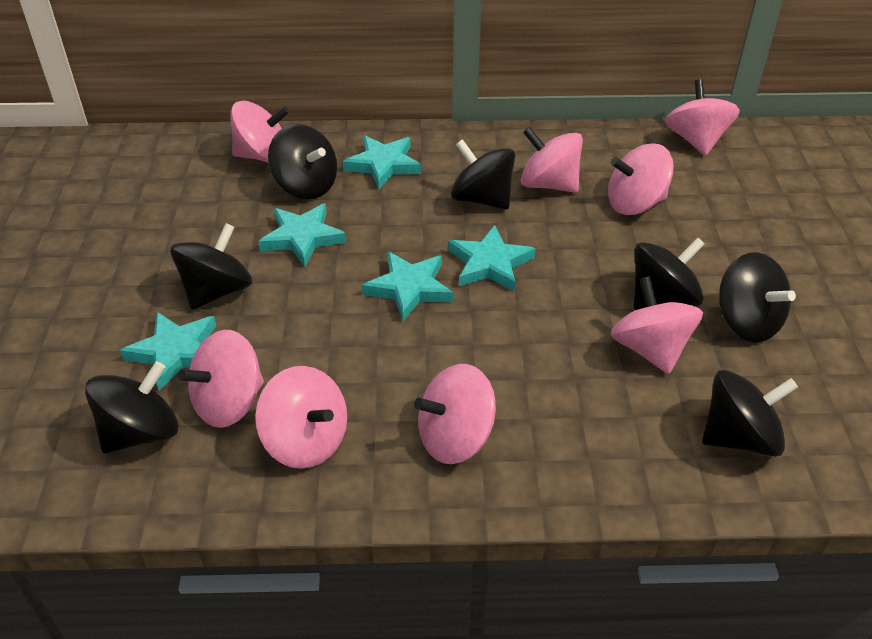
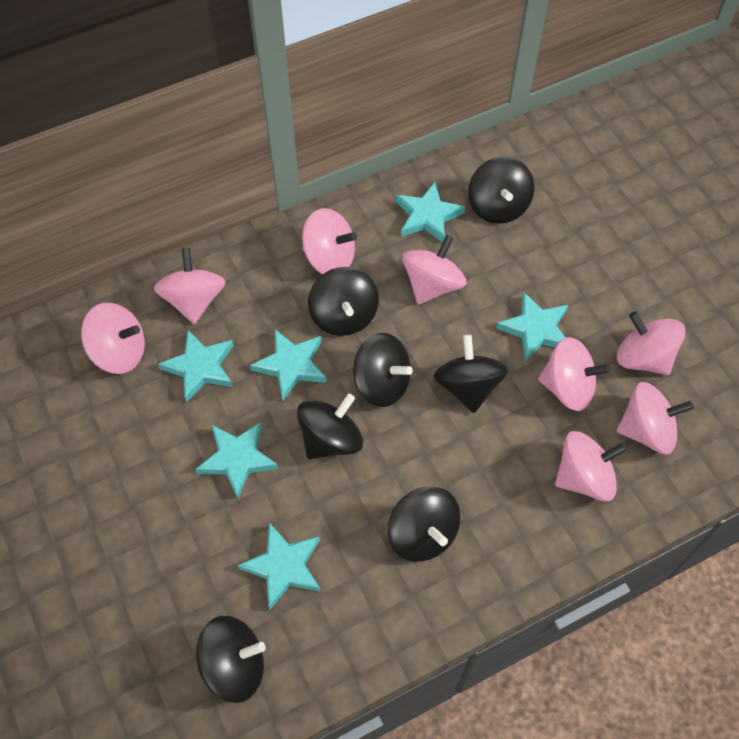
turquoise star: [120,312,216,391] [258,203,346,267] [343,136,421,189] [362,251,453,321] [448,225,536,291] = 5 -> [158,330,234,403] [195,422,278,498] [238,523,321,610] [250,329,327,400] [396,182,465,243] [496,292,568,362] = 6

